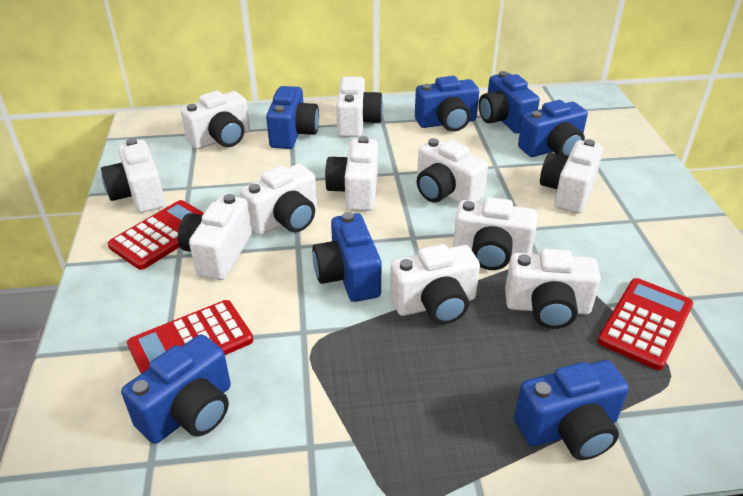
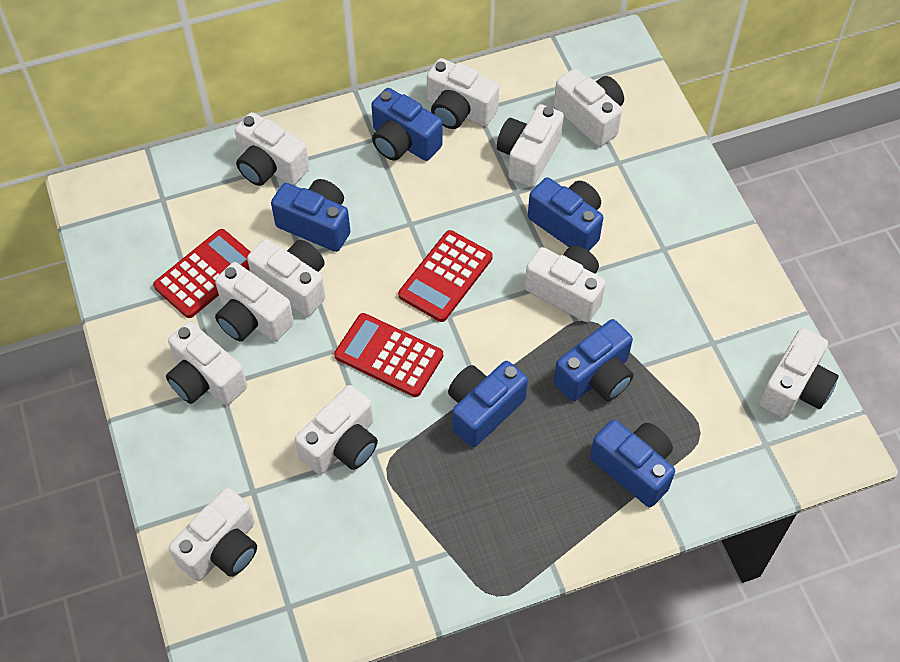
blue camera: [121,334,231,444] [266,86,319,149] [312,212,382,302] [415,76,479,132] [479,71,540,133] [514,360,629,460] [518,100,588,157] = 7 -> [271,179,350,252] [371,88,443,161] [448,361,528,448] [528,177,603,251] [554,319,634,401] [590,420,675,507] = 6

